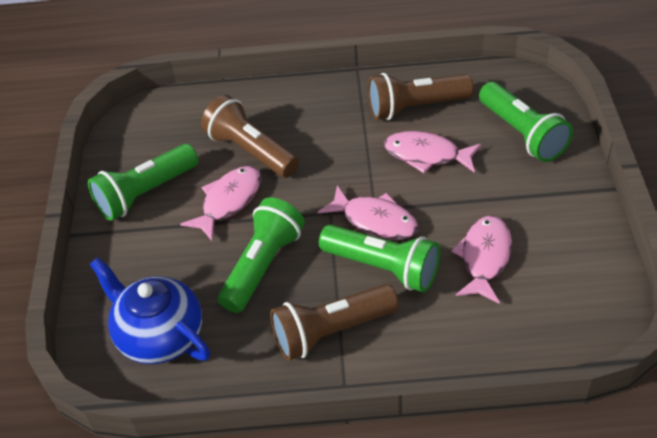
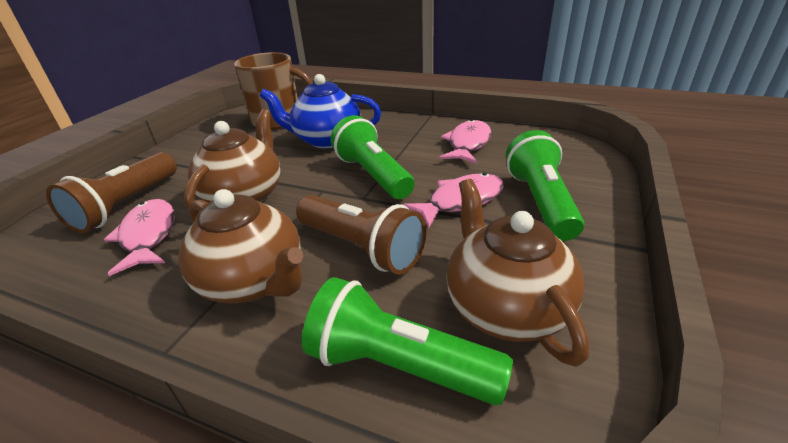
brown flashlight: [201,95,299,178] [270,284,399,361] [368,73,474,120] = 3 -> [46,152,177,233] [296,195,427,275] = 2
brown mug: none = 0 -> [234,52,313,130] = 1
brown teapot: none = 0 -> [178,189,303,304] [184,109,281,209] [446,179,589,367] = 3
green flashlight: [88,144,199,221] [218,197,305,313] [319,225,440,292] [479,82,573,162] = 4 -> [302,277,513,405] [331,115,415,199] [506,130,585,241] = 3
pink fish: [180,166,262,241] [318,185,419,240] [384,131,481,173] [451,216,512,304] = 4 -> [104,199,175,276] [402,173,504,228] [439,119,491,164] = 3

